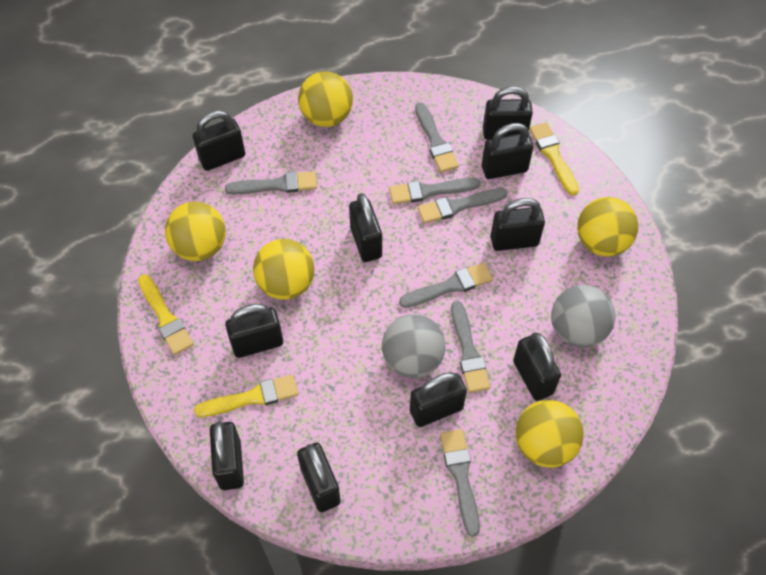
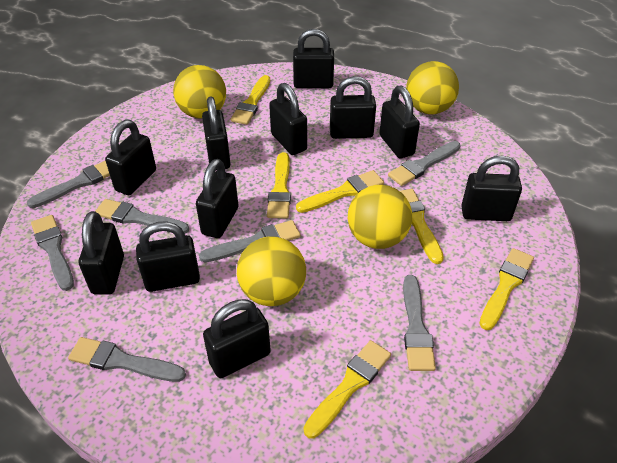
black padlock: [193,110,245,171] [210,421,244,490] [225,304,283,358] [297,443,341,512] [349,193,382,262] [410,372,467,427] [482,123,533,179] [483,86,533,140] [490,198,545,251] [513,332,561,401] = 10 -> [79,211,124,295] [105,120,156,195] [136,222,200,292] [196,159,238,238] [202,97,231,171] [203,299,271,378] [269,83,307,155] [293,29,334,88] [330,76,376,139] [379,85,420,158] [461,156,522,221] = 11
grey ball: [382,314,446,378] [551,285,615,348] = 2 -> none = 0
yellow ball: [165,202,226,261] [253,239,314,300] [298,71,353,127] [516,400,584,468] [577,197,638,256] = 5 -> [173,65,226,119] [237,236,306,306] [348,185,412,249] [406,61,459,114] = 4
yellow brush: [138,274,193,355] [194,375,298,417] [529,122,579,195] = 3 -> [230,75,270,125] [267,152,291,219] [296,170,384,213] [304,340,391,438] [400,189,444,264] [479,248,534,330] = 6

